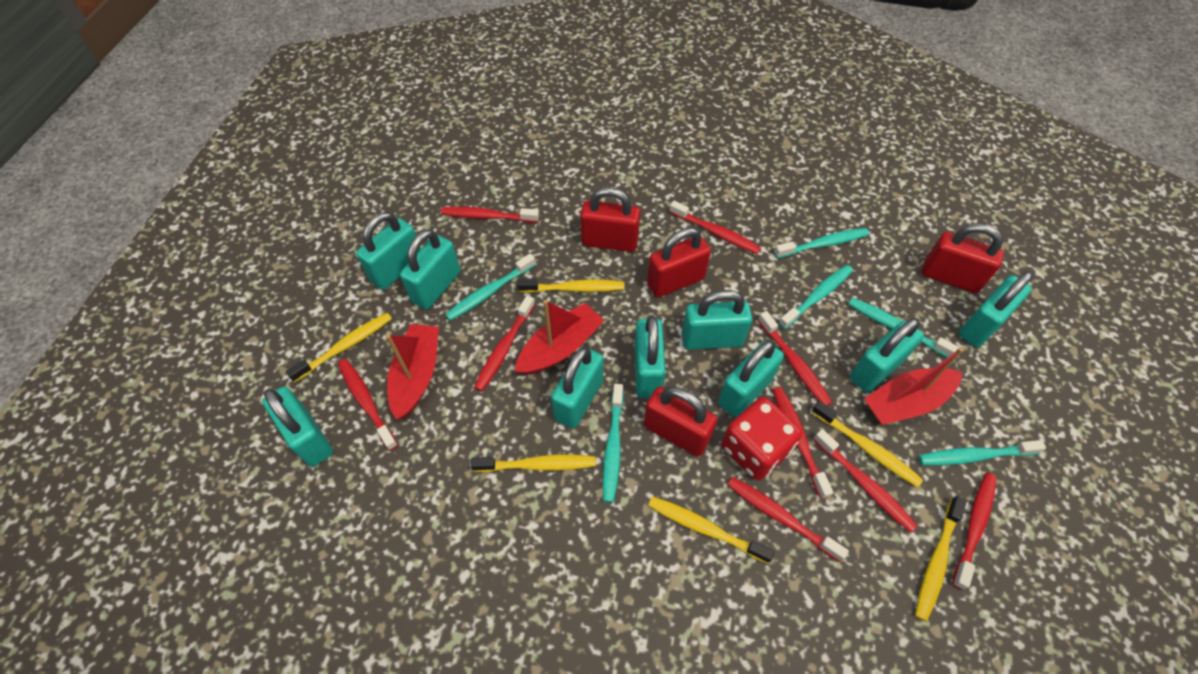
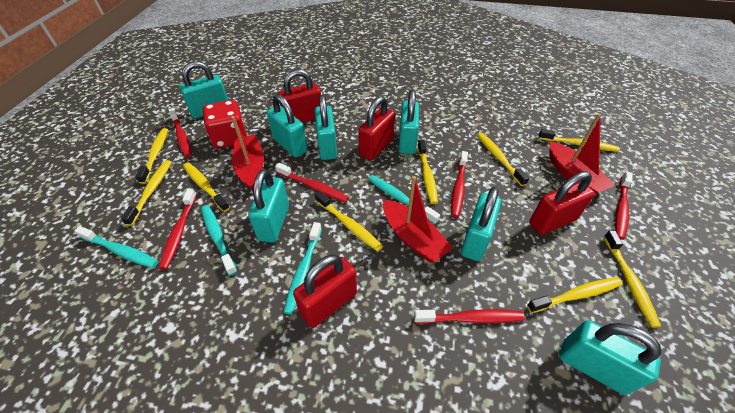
red toothbrush: [338,359,398,451] [441,207,539,223] [474,295,535,391] [669,201,761,254] [728,477,849,562] [758,311,832,406] [772,387,834,499] [813,429,918,533] [952,472,997,590] = 9 -> [159,188,197,269] [169,108,192,157] [275,163,349,203] [414,309,525,324] [451,151,468,217] [615,171,633,240] = 6
turquoise padlock: [262,387,333,467] [356,212,421,290] [400,229,460,309] [551,347,604,428] [634,316,666,398] [682,290,752,350] [718,340,784,417] [850,318,924,392] [959,271,1033,347] = 9 -> [179,61,228,119] [248,169,289,243] [267,94,308,157] [315,95,337,160] [399,90,419,154] [461,187,501,261] [559,320,661,395] = 7
turquoise toothbrush: [445,254,536,321] [602,384,624,503] [774,228,869,258] [778,265,853,329] [848,298,959,358] [919,440,1046,465] = 6 -> [74,226,158,268] [201,205,237,276] [283,222,322,315] [368,175,440,225] = 4
yellow toothbrush: [286,313,392,382] [471,454,596,472] [518,279,624,293] [648,496,775,564] [812,401,923,487] [915,496,967,622] = 6 -> [121,160,171,226] [136,128,168,184] [183,162,230,212] [315,191,383,251] [418,140,438,204] [477,133,529,186] [527,277,623,313] [538,129,620,152] [603,231,661,328] = 9

